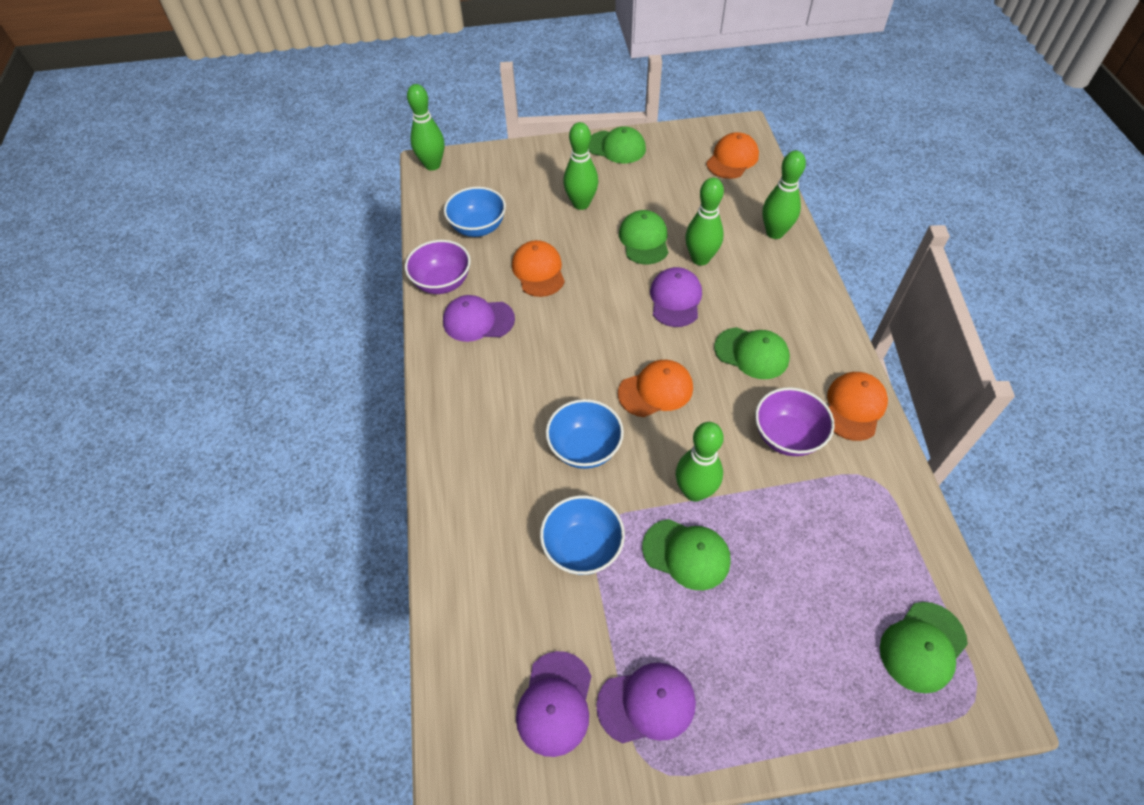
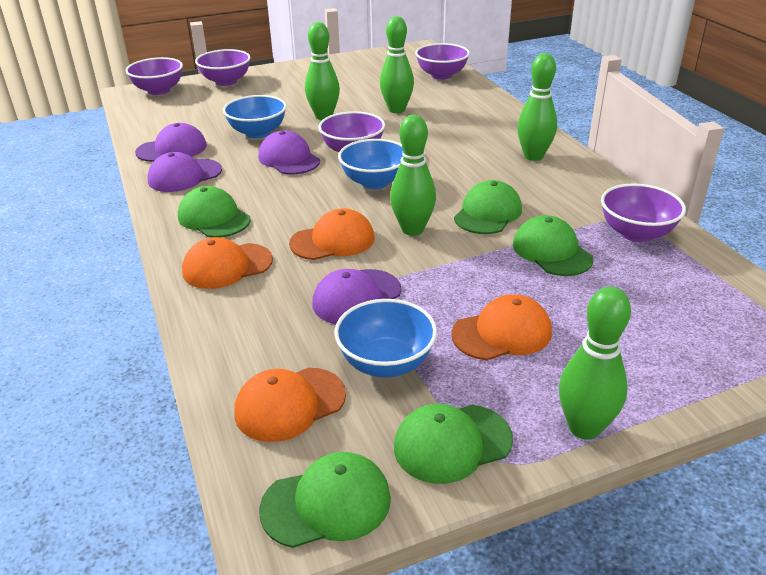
purple bowl: [405,240,471,294] [755,387,835,456] = 2 -> [126,57,183,95] [195,49,251,86] [319,111,385,152] [415,43,470,80] [601,183,686,242] = 5

